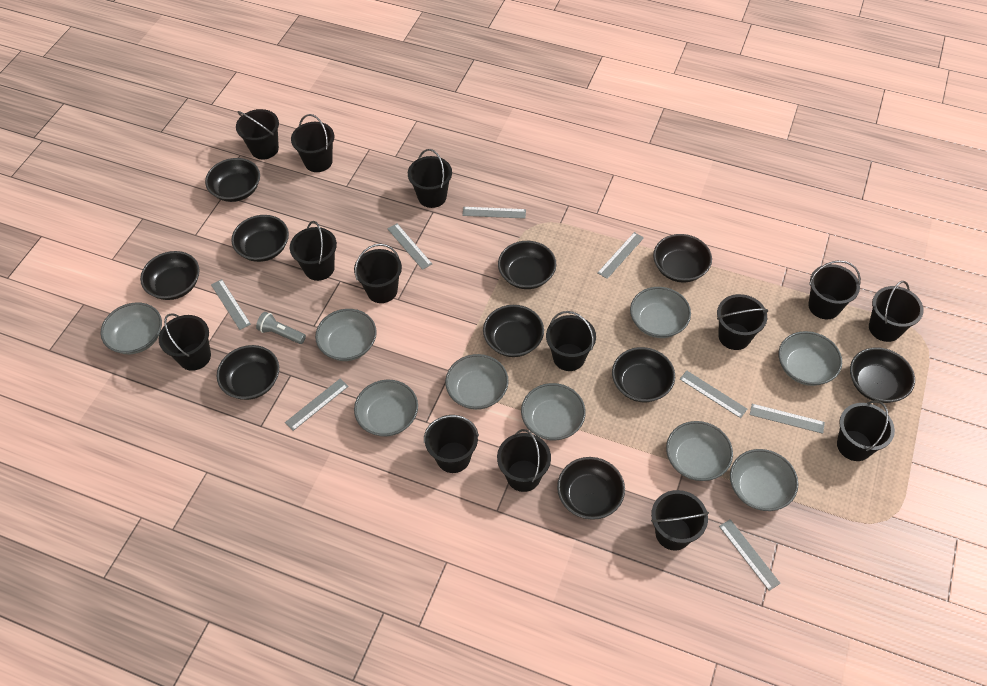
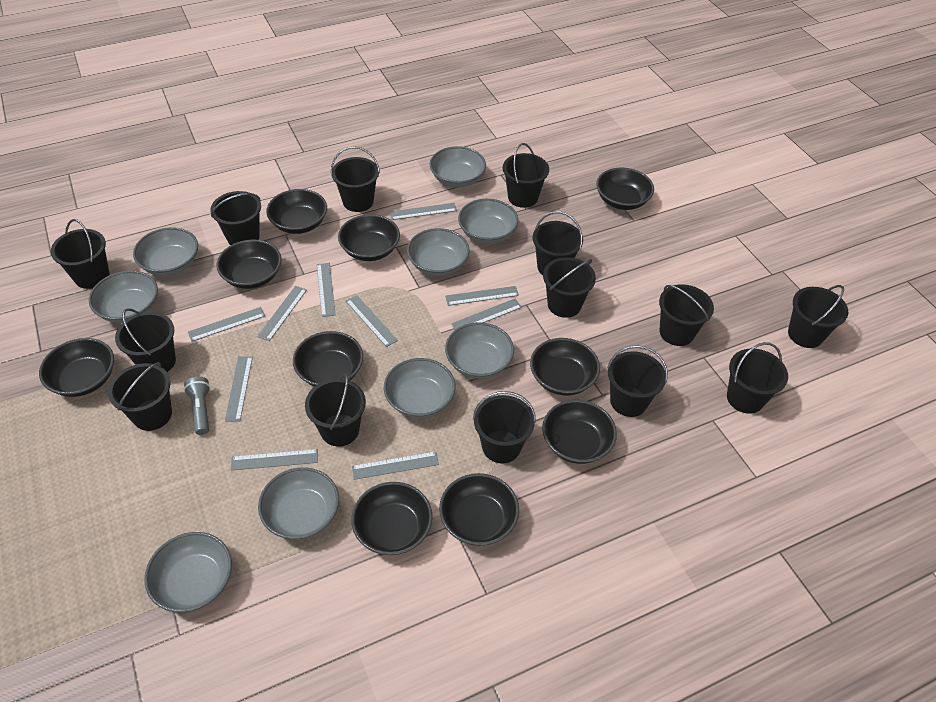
grey ruler: [211,279,251,330] [285,378,349,431] [388,224,432,270] [462,207,526,219] [597,232,644,279] [680,371,747,418] [719,519,781,591] [750,404,825,434] = 8 -> [188,307,265,342] [225,356,253,421] [231,449,318,471] [257,286,307,341] [317,263,336,317] [346,295,398,347] [352,451,439,480] [390,203,457,220] [445,286,519,306] [451,299,522,330] = 10

